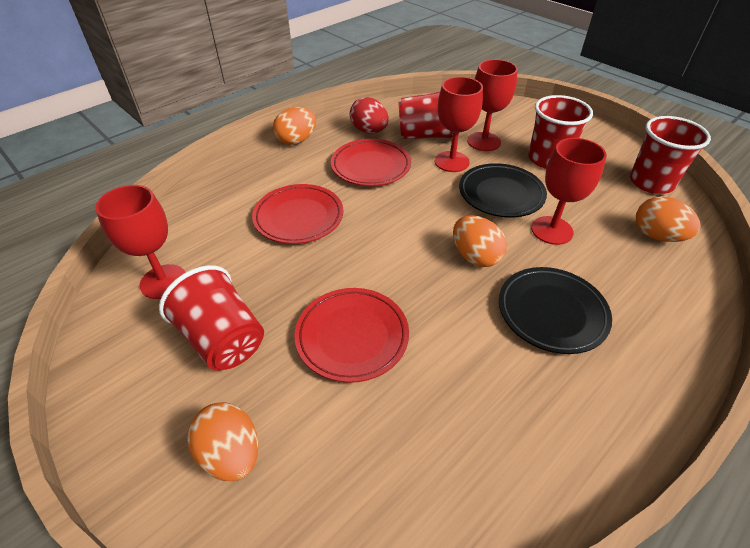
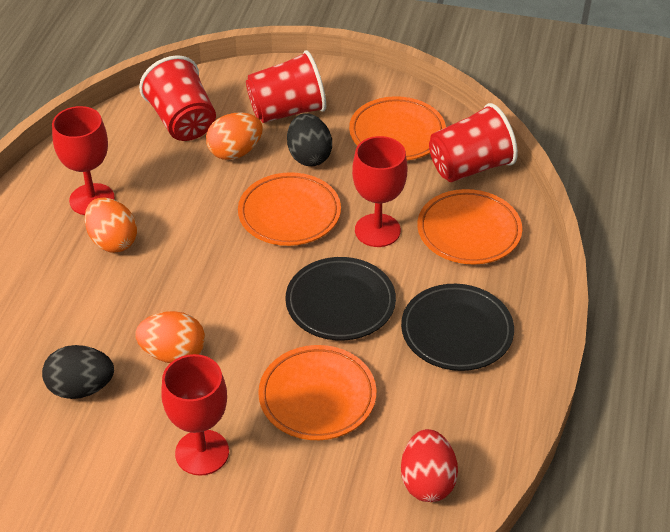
black egg: none = 0 -> [42,345,114,399] [287,113,332,166] = 2
orange egg: [187,402,258,481] [273,107,316,145] [453,215,507,267] [636,196,701,242] = 4 -> [85,197,137,253] [135,311,205,363] [206,112,263,160] = 3
orange plate: none = 0 -> [238,172,341,246] [258,345,376,440] [349,96,446,160] [417,189,522,264] = 4
red cup: [159,265,264,371] [398,92,453,139] [528,95,593,169] [630,116,711,194] = 4 -> [139,55,216,141] [246,50,326,123] [429,103,518,182] = 3
red goblet: [95,185,186,299] [435,77,483,172] [467,59,518,151] [531,138,607,245] = 4 -> [52,106,115,215] [161,354,229,476] [352,136,407,247] = 3
red plate: [252,184,343,244] [294,288,409,383] [331,139,411,186] = 3 -> none = 0

